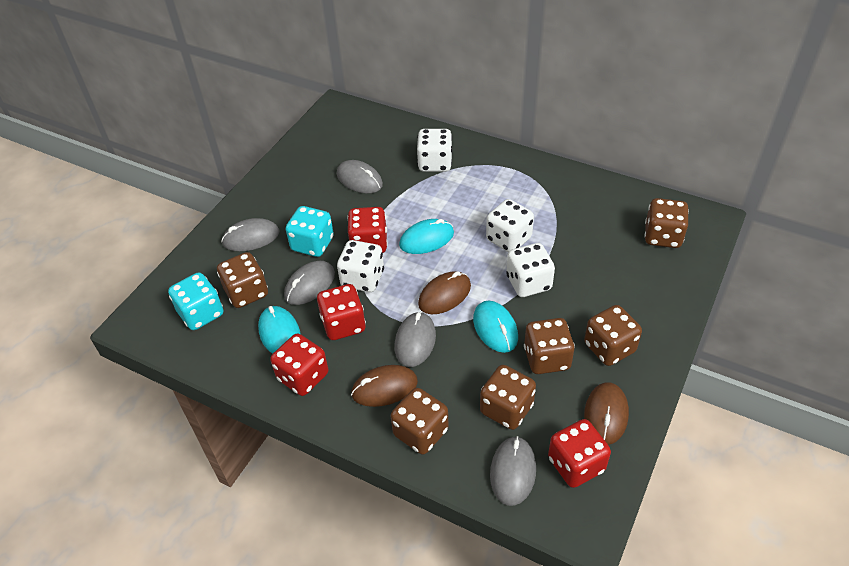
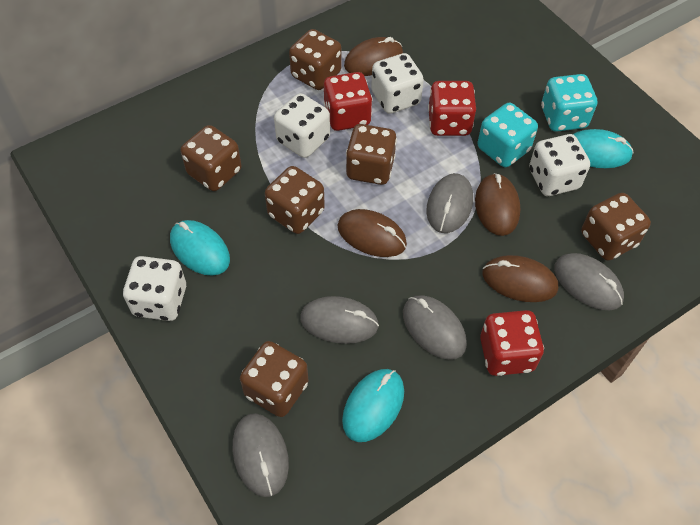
brown mouse: [351,365,418,407] [418,271,471,314] [584,383,629,445] = 3 -> [338,209,407,257] [344,37,403,76] [475,173,521,236] [483,255,558,302] = 4
red dice: [270,334,328,396] [317,284,366,340] [347,207,388,253] [548,419,611,488] = 4 -> [324,72,372,131] [428,81,476,136] [480,310,544,376] = 3

